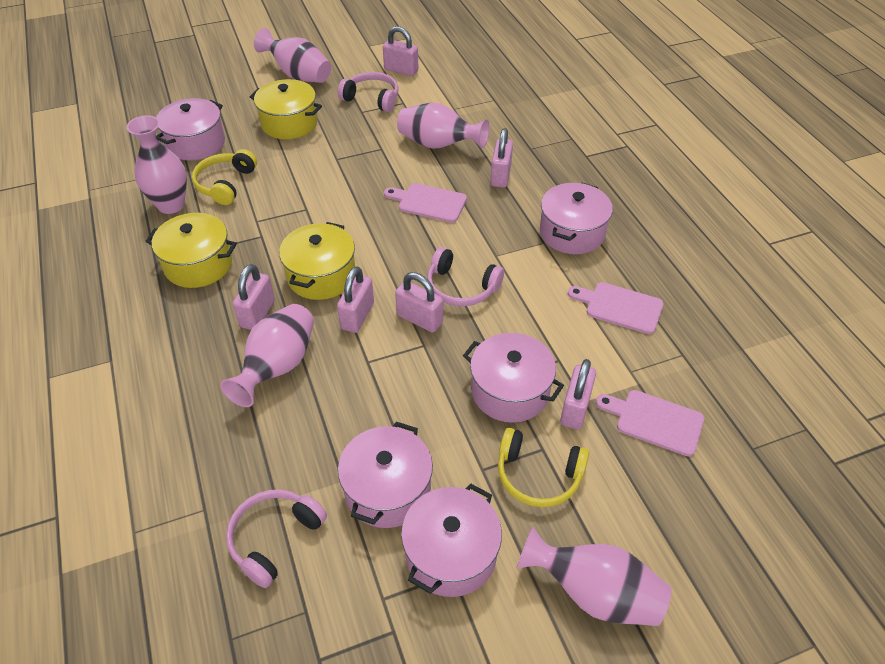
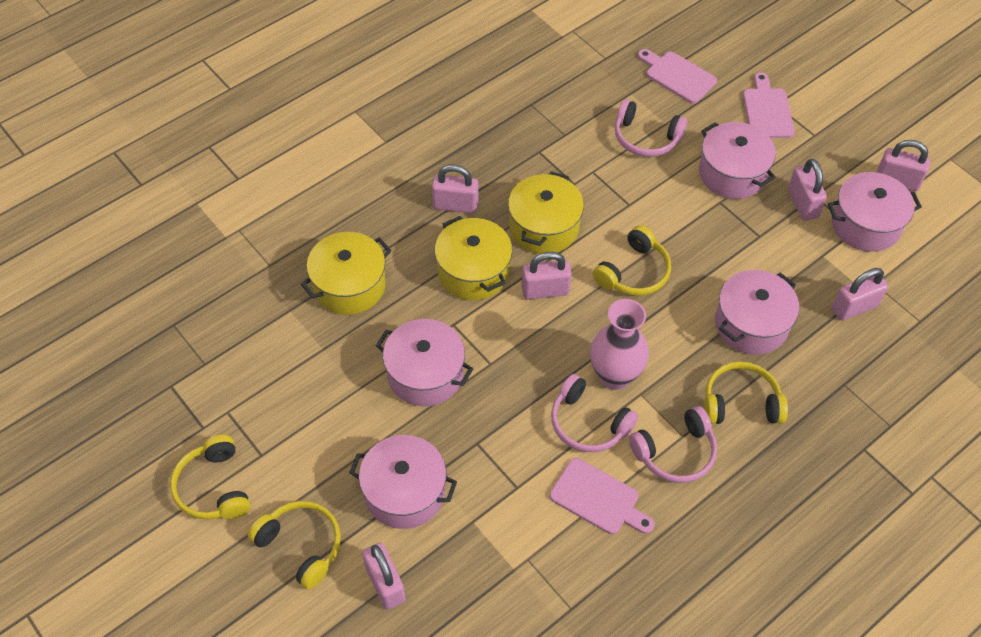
pink vase: [126,115,187,214] [220,304,314,407] [254,28,331,83] [397,103,490,149] [516,526,672,626] = 5 -> [590,299,649,390] = 1
yellow headphones: [192,149,257,205] [498,428,589,507] = 2 -> [170,435,250,519] [248,501,341,590] [593,225,671,296] [704,361,788,424] = 4

